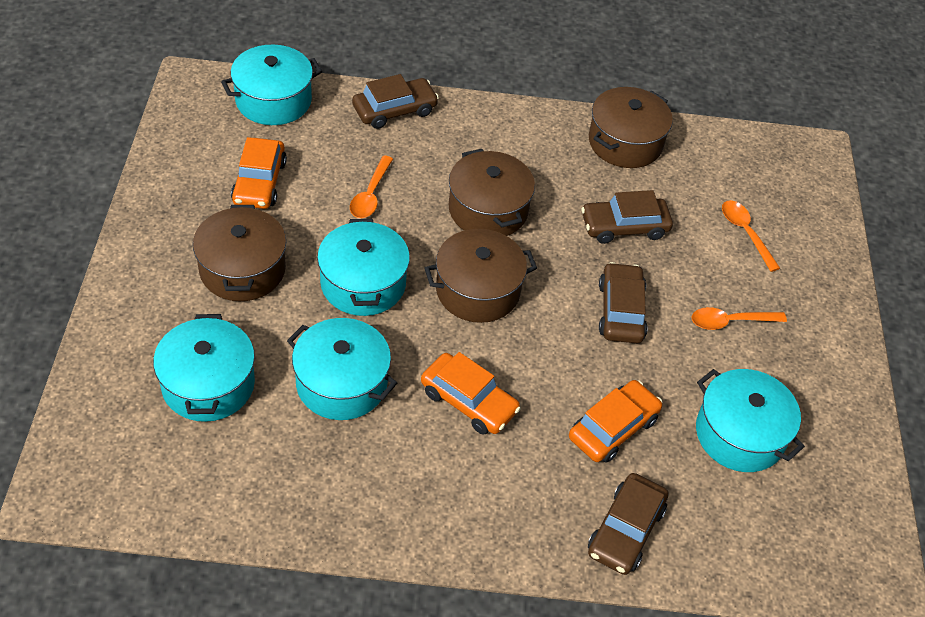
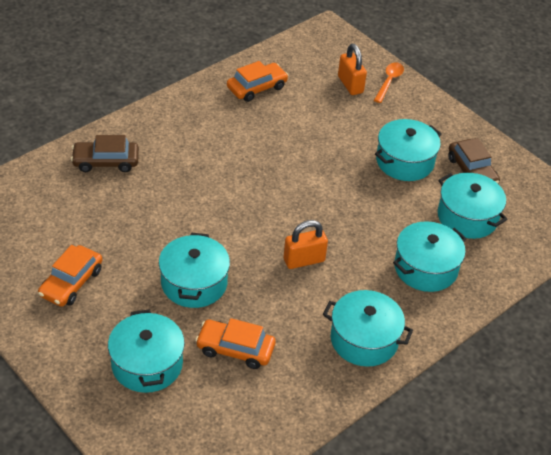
brown car: [352,74,439,129] [581,190,673,244] [588,473,669,575] [599,262,648,343] = 4 -> [71,135,139,172] [448,138,500,184] = 2
brown pot: [193,205,286,301] [424,229,537,323] [449,149,535,236] [589,87,673,168] = 4 -> none = 0
orange padlock: none = 0 -> [284,220,328,269] [338,44,367,95] = 2
orange spoon: [350,155,393,218] [692,307,787,330] [722,200,780,272] = 3 -> [374,62,404,103] = 1
turquoise pot: [153,314,255,422] [221,45,322,125] [287,318,397,420] [317,219,410,316] [696,369,805,472] = 5 -> [108,309,185,393] [159,233,230,308] [323,290,413,367] [375,119,442,181] [393,221,467,292] [438,173,508,239] = 6

